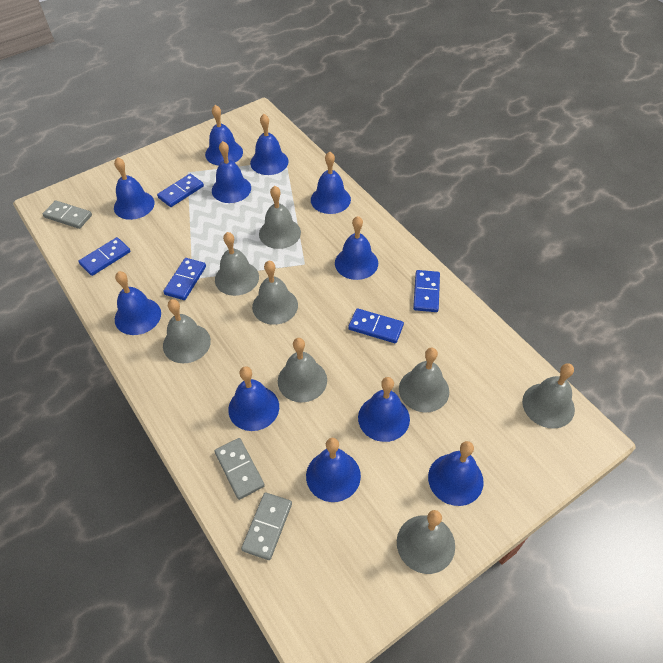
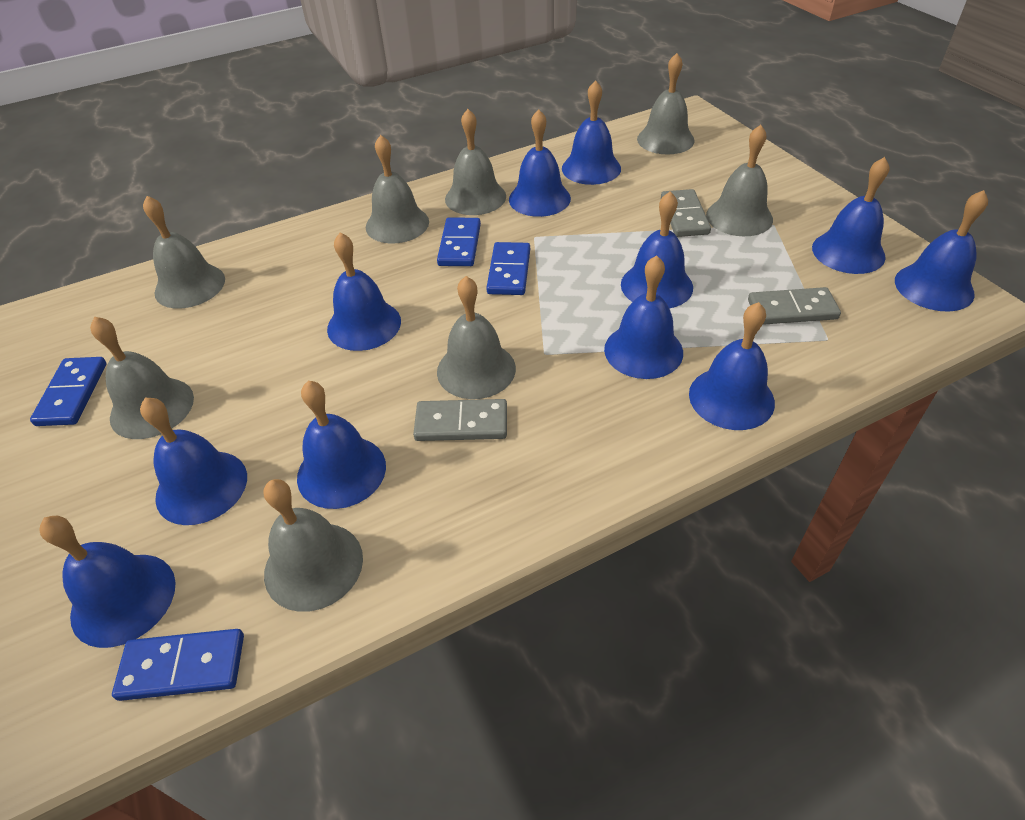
blue domino: [78,237,131,276] [157,174,204,207] [163,258,206,300] [348,308,404,343] [413,270,440,312] = 5 -> [30,357,107,426] [112,629,244,701] [437,218,481,266] [486,242,530,295] = 4

